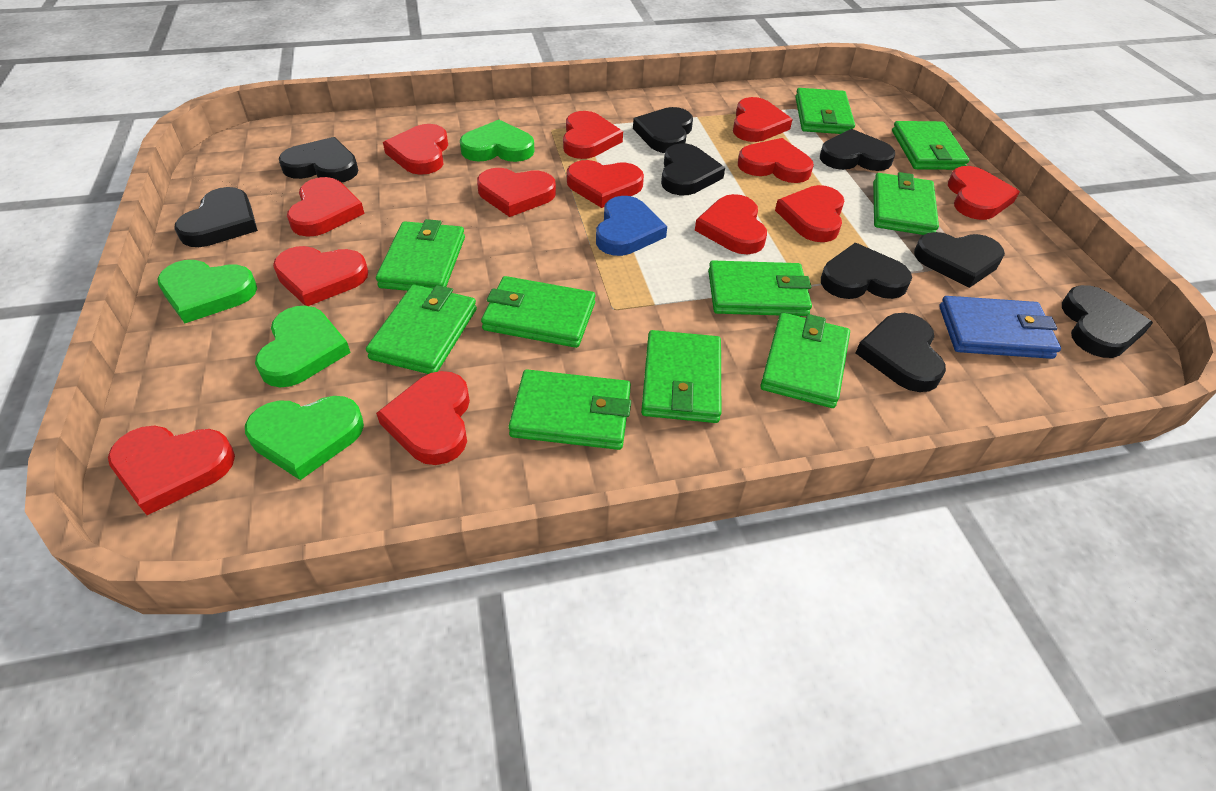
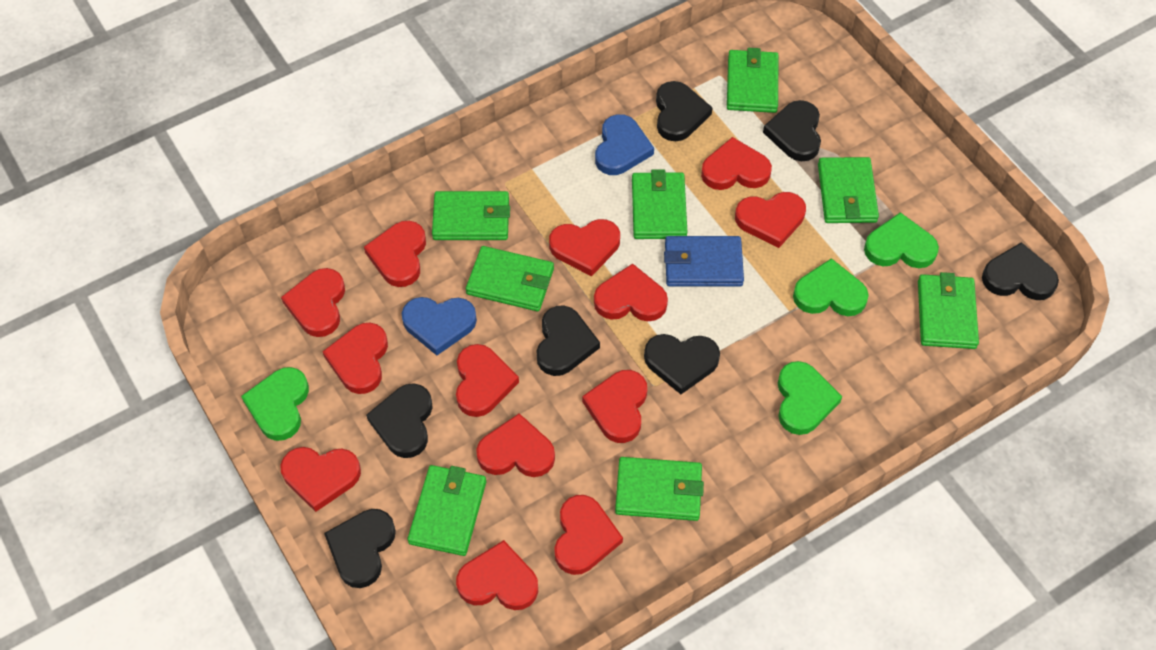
black heart: [175,187,258,247] [279,137,359,183] [633,107,693,153] [661,143,725,195] [820,129,895,171] [821,243,912,299] [856,313,946,392] [914,232,1005,288] [1062,285,1153,358] = 9 -> [324,509,396,588] [366,383,433,458] [537,306,600,376] [644,334,720,394] [656,81,713,141] [763,100,821,161] [982,242,1059,300] = 7
blue heart: [596,196,667,256] = 1 -> [402,297,477,355] [595,114,654,175] = 2
green wallet: [366,284,477,374] [376,219,465,291] [481,276,595,348] [509,369,631,450] [641,330,721,423] [708,260,812,316] [760,313,850,408] [795,88,855,134] [873,172,939,235] [892,121,969,170] = 10 -> [407,465,486,556] [432,191,510,240] [466,246,554,311] [615,457,704,521] [632,169,687,239] [727,48,779,113] [818,157,879,223] [918,272,979,349] = 8

